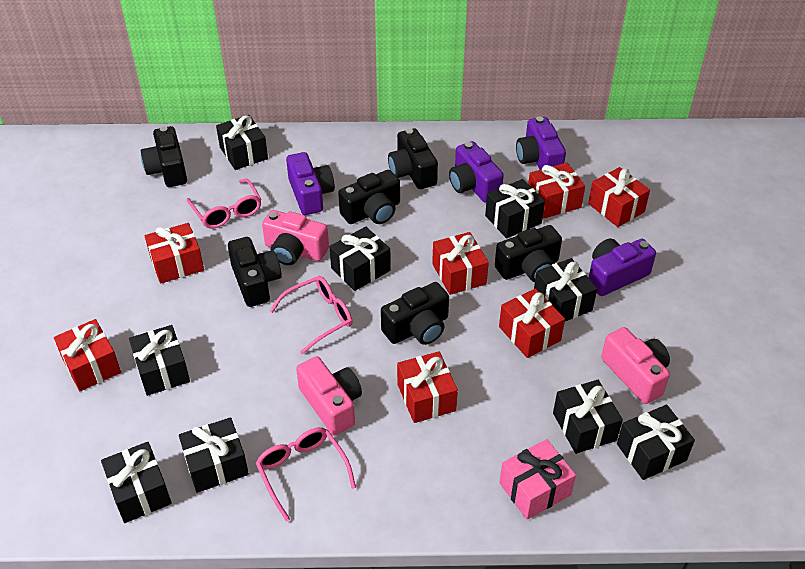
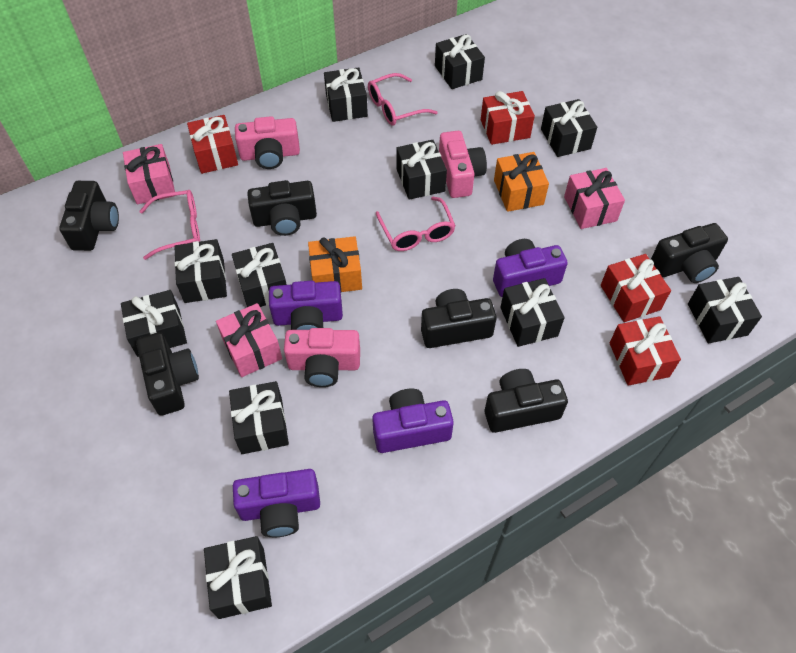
black gift: [101,442,172,523] [129,325,190,396] [179,417,249,493] [216,115,268,170] [329,226,391,291] [485,179,545,238] [534,258,597,321] [553,380,623,454] [617,405,695,480] = 9 -> [121,290,187,357] [174,239,227,303] [204,536,272,619] [229,381,289,454] [232,243,287,307] [324,67,368,122] [396,140,447,200] [435,34,485,89] [500,278,564,347] [541,99,597,157] [688,277,762,343] = 11
orange gift: none = 0 -> [308,236,362,292] [494,152,549,212] = 2
pink gift: [499,439,576,520] = 1 -> [123,144,175,204] [216,303,282,377] [564,168,625,229] = 3
red gift: [54,319,121,391] [145,223,204,284] [397,351,458,423] [432,232,489,295] [499,288,565,358] [528,163,585,218] [588,167,650,227] = 7 -> [187,115,238,174] [481,91,535,145] [601,254,671,322] [610,316,681,386] = 4

